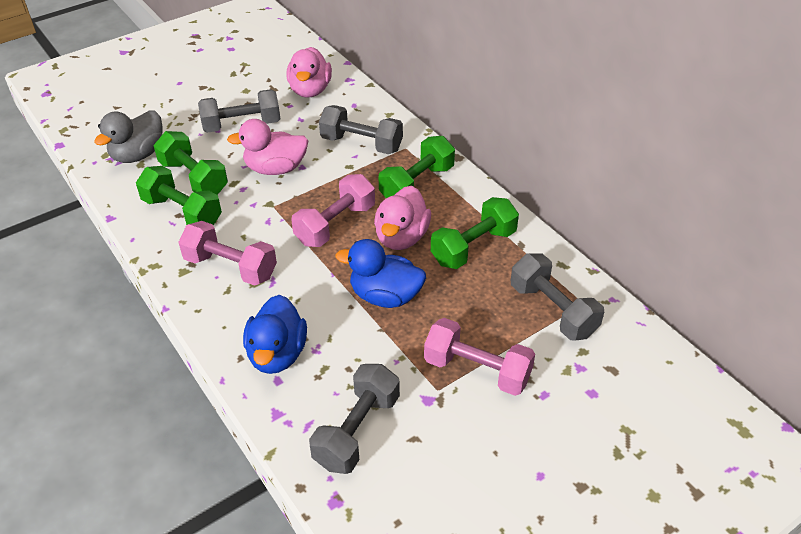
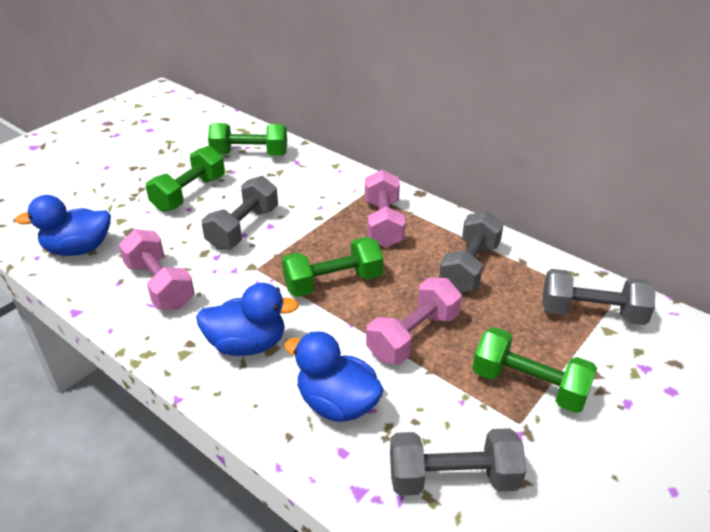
blue duck: [243,295,307,374] [335,239,426,308] = 2 -> [15,195,111,256] [196,283,299,356] [284,332,384,422] = 3
grey duck: [94,110,163,163] = 1 -> none = 0
pink duck: [227,119,308,175] [286,47,332,98] [374,186,431,250] = 3 -> none = 0

